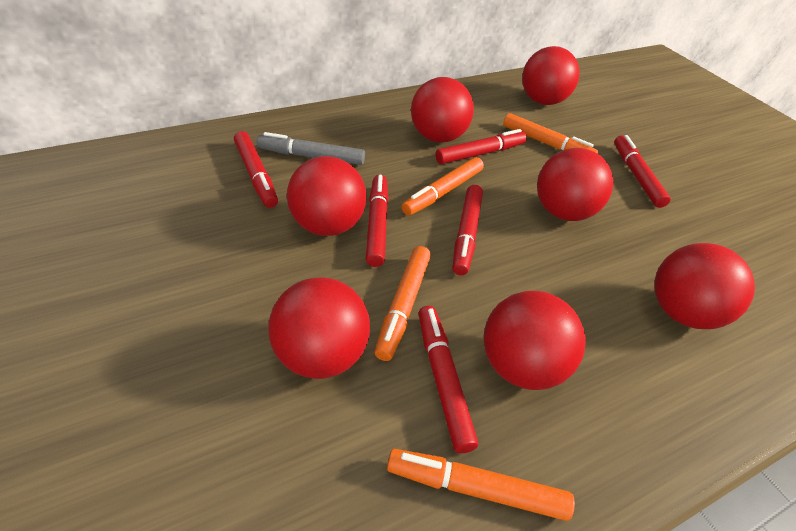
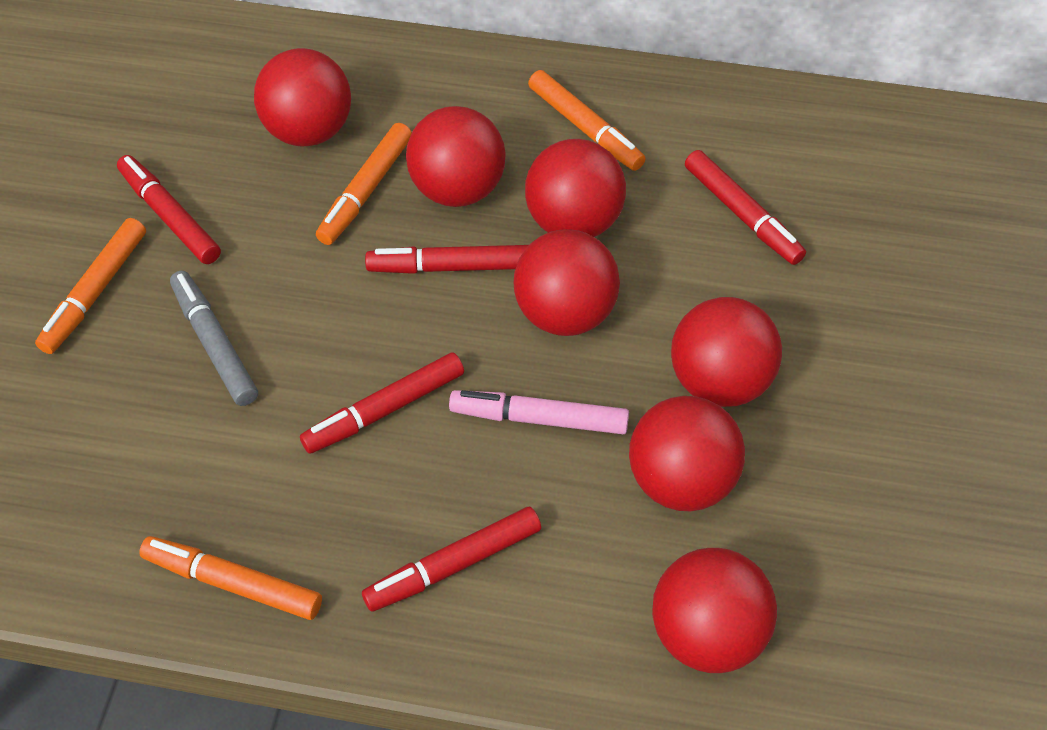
pink marker: none = 0 -> [449,390,629,434] = 1
red marker: [234,131,278,208] [366,175,389,267] [418,306,478,453] [435,129,527,164] [453,185,483,275] [614,135,671,208] = 6 -> [117,155,221,264] [300,352,464,454] [362,507,541,612] [365,245,528,274] [685,150,806,265] = 5

